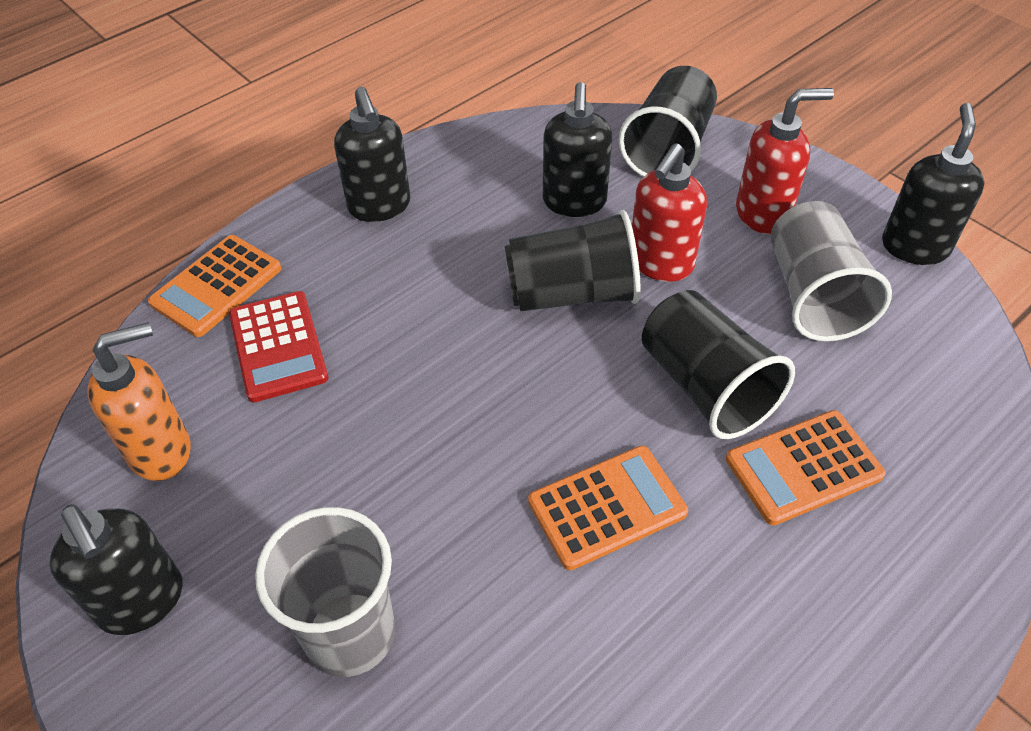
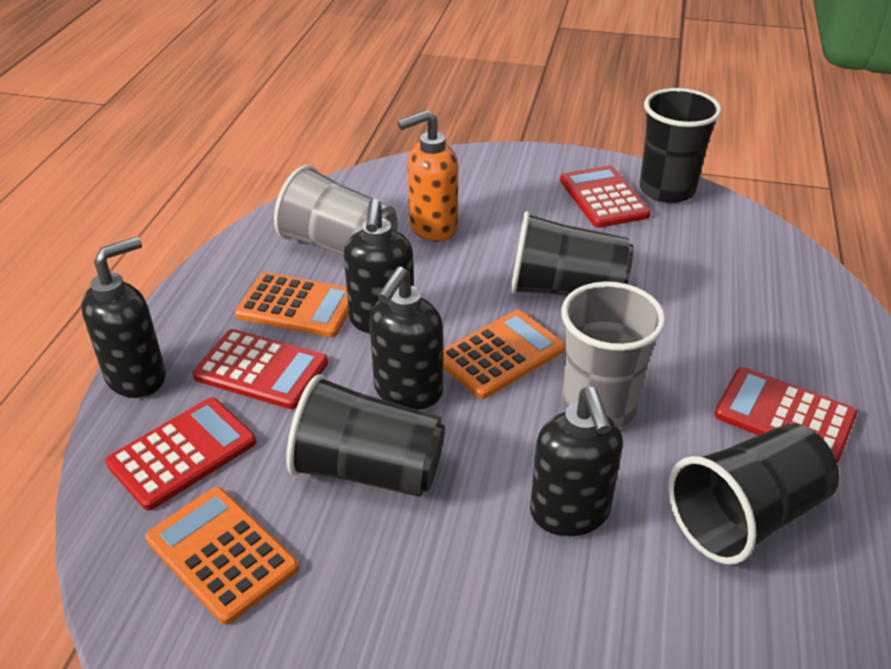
black cup: [505,210,640,311] [619,66,717,177] [642,290,795,439] = 3 -> [286,374,445,497] [510,211,633,296] [640,88,722,203] [668,423,839,565] = 4
red calculator: [229,291,329,403] = 1 -> [105,398,256,510] [193,329,328,409] [560,166,651,228] [714,367,857,463] = 4
red soap dispenser: [632,143,707,282] [736,88,834,234] = 2 -> none = 0

